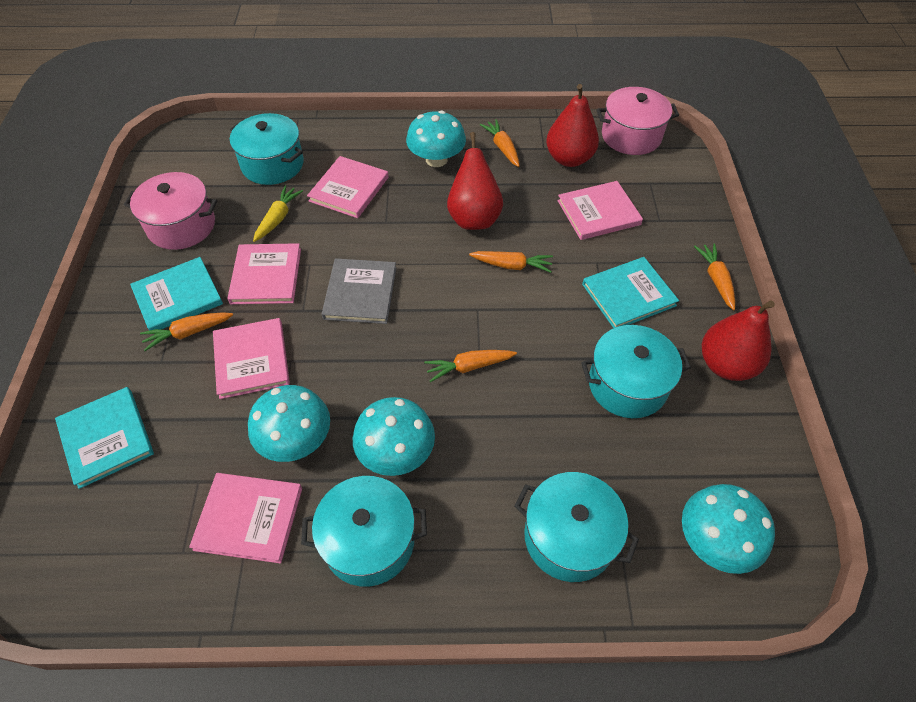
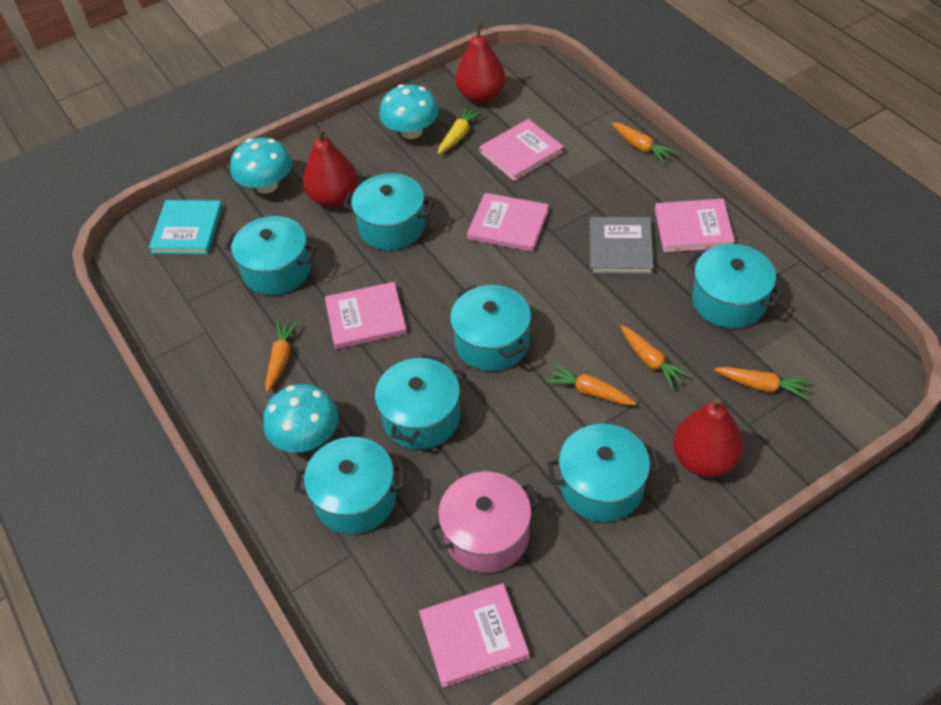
pink pot: [124,172,217,250] [596,87,679,155] = 2 -> [428,472,541,573] = 1
turquoise book: [55,387,154,489] [130,257,223,331] [582,257,679,328] = 3 -> [149,200,223,254] = 1
turquoise mushroom: [248,385,330,462] [353,397,435,476] [406,110,466,167] [682,484,775,574] = 4 -> [230,138,292,194] [263,384,339,452] [380,84,439,139] = 3
turquoise pot: [230,113,304,185] [301,476,427,587] [514,472,639,582] [581,325,691,418] = 4 -> [224,216,316,295] [294,437,405,534] [343,173,434,250] [375,354,460,450] [450,285,531,371] [547,424,661,522] [686,244,783,328] = 7

